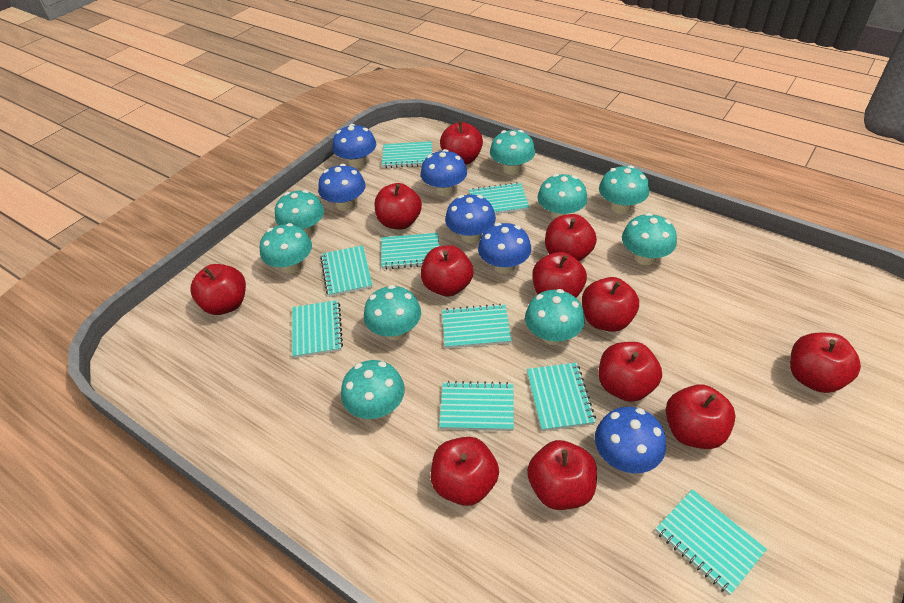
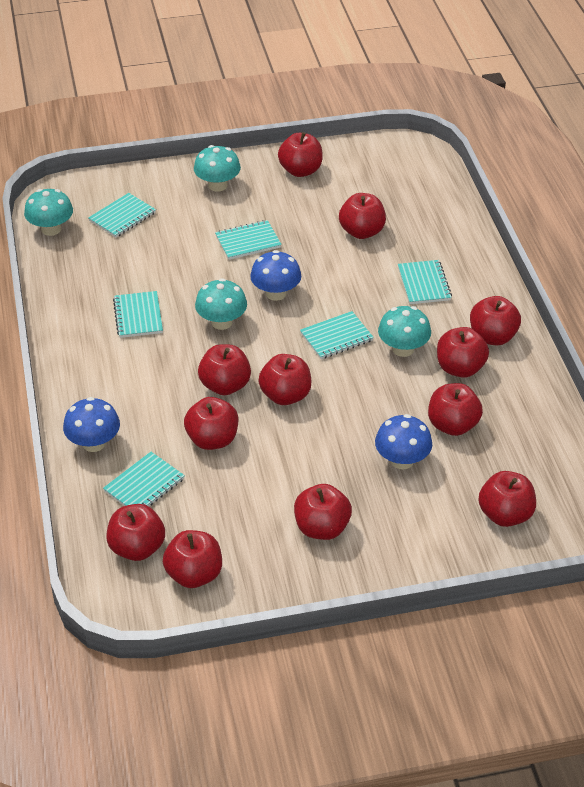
blue mushroom: [318,164,365,211] [333,124,376,168] [421,149,467,196] [445,195,496,243] [478,223,531,274] [595,407,666,473] = 6 -> [63,397,120,452] [250,250,301,301] [375,414,432,469] = 3
turquoise mushroom: [260,223,312,274] [275,190,324,237] [341,360,405,419] [364,285,421,340] [490,130,535,175] [525,289,585,345] [537,174,587,220] [599,165,649,214] [622,213,677,265] = 9 -> [24,189,73,236] [194,145,241,192] [195,278,247,330] [378,306,431,357] = 4
turquoise notebook: [292,300,343,358] [320,245,372,297] [381,233,439,270] [382,141,432,168] [439,381,514,431] [442,304,512,349] [469,182,529,214] [527,362,596,431] [655,489,767,595] = 9 -> [88,193,156,238] [103,452,185,506] [113,291,163,338] [215,220,282,260] [300,311,374,359] [398,260,452,304] = 6

